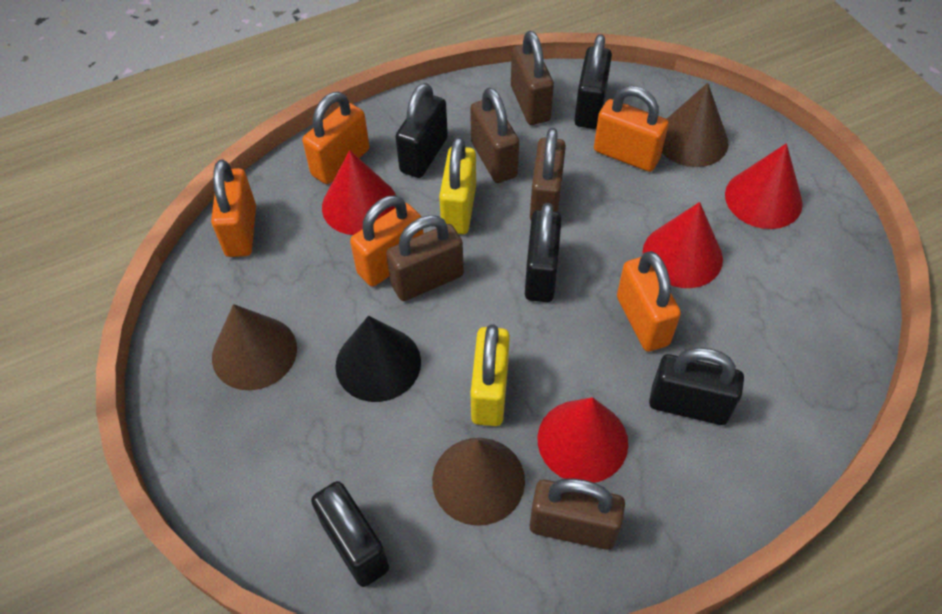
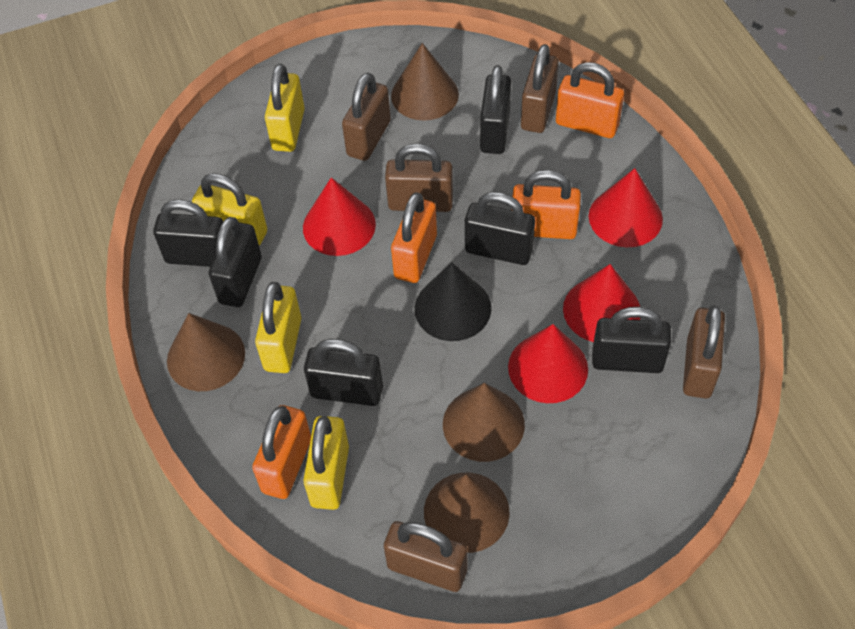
black padlock: [311,481,389,587] [396,83,448,178] [525,203,562,302] [574,34,612,129] [649,348,744,425] = 5 -> [153,199,223,267] [209,217,262,307] [304,339,383,406] [465,192,535,265] [480,65,511,154] [592,307,671,373] = 6
brown cone: [212,304,297,390] [432,438,525,526] [662,83,729,167] = 3 -> [167,313,245,391] [391,43,459,121] [424,473,510,553] [443,383,525,462] = 4
orange padlock: [211,160,256,257] [302,92,370,184] [350,195,424,287] [594,86,669,172] [617,251,681,352] = 5 -> [252,405,311,499] [391,192,437,283] [512,170,581,239] [556,62,624,138] = 4
yellow padlock: [439,137,476,234] [470,324,510,426] = 2 -> [192,173,267,246] [255,282,301,373] [265,64,305,152] [303,416,349,510] = 4

